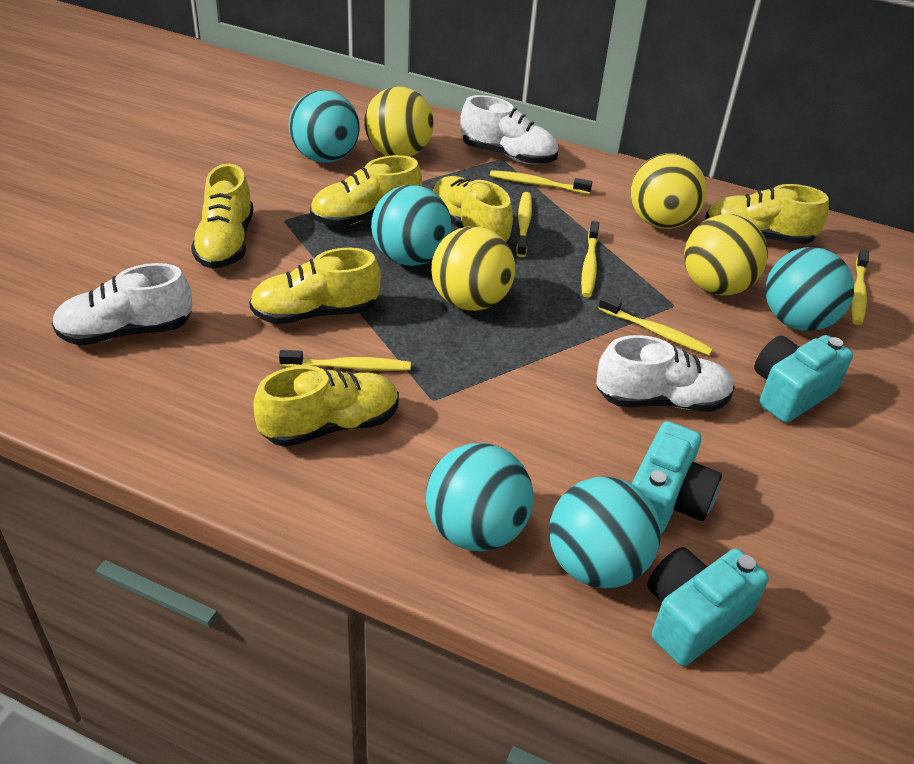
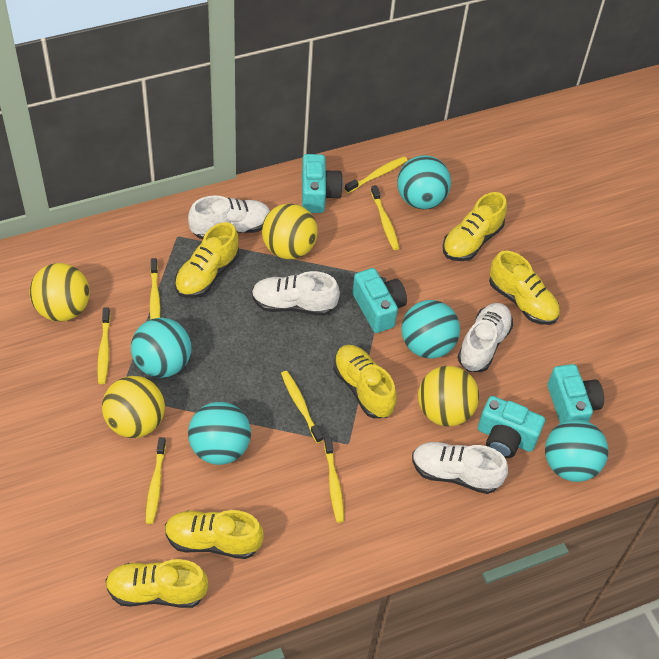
turquoise camera: [632,421,722,533] [647,547,769,666] [754,335,853,423] = 3 -> [302,154,343,213] [352,268,407,333] [478,396,545,458] [547,364,604,423] = 4
white shoe: [52,263,192,345] [460,95,558,164] [596,335,735,412] = 3 -> [188,195,270,239] [252,271,340,316] [412,442,508,494] [458,303,513,372] = 4
yellow toothbrush: [279,350,411,371] [490,170,592,194] [516,192,532,257] [581,221,599,297] [598,295,713,355] [851,249,869,325] = 6 -> [97,308,111,384] [146,437,166,524] [150,258,160,320] [281,371,323,443] [324,437,344,523] [345,156,407,193] [371,185,399,250] = 7

